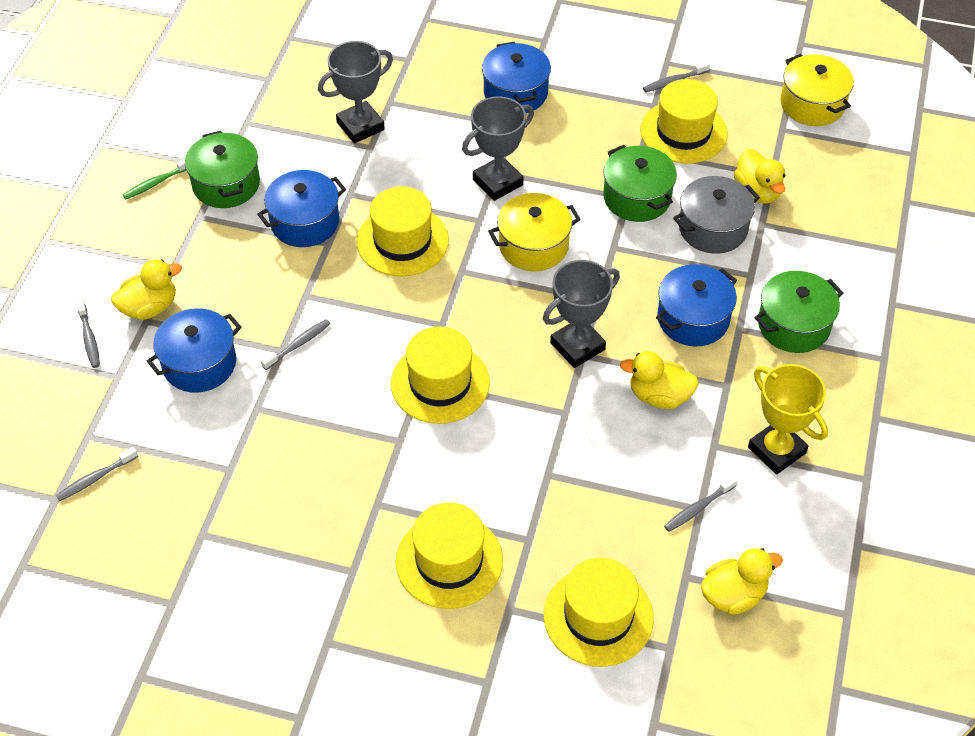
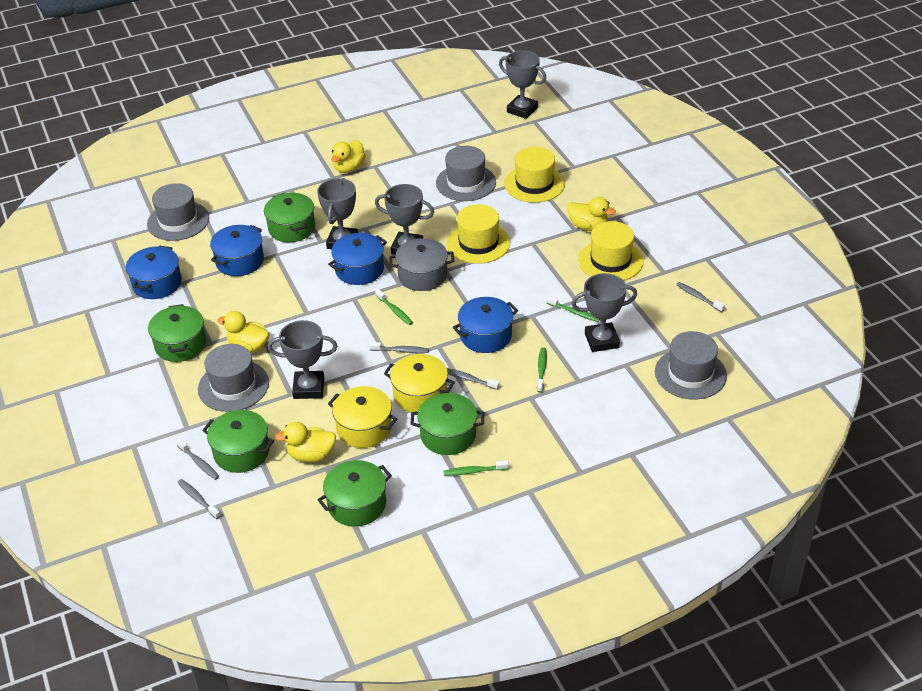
green pot: [185,131,260,208] [603,145,677,222] [755,271,843,353] = 3 -> [148,304,206,362] [202,410,274,473] [264,193,315,242] [317,460,392,527] [411,393,484,455] = 5
green toothbrush: [123,159,186,199] = 1 -> [375,289,413,325] [444,460,509,476] [537,347,547,393] [547,296,600,322] = 4
grey hat: none = 0 -> [147,183,209,241] [198,344,269,412] [436,146,496,201] [655,331,727,400] = 4
grey trophy: [318,41,393,143] [462,96,534,201] [543,260,620,368] = 3 -> [268,320,337,399] [317,178,358,249] [375,184,434,255] [499,50,547,119] [572,273,637,352] = 5
yellow hat: [356,186,449,276] [391,327,490,424] [396,502,503,609] [544,557,654,667] [640,79,728,164] = 5 -> [447,204,510,264] [504,147,565,203] [578,221,644,281] = 3
yellow trophy: [748,364,828,474] = 1 -> none = 0

